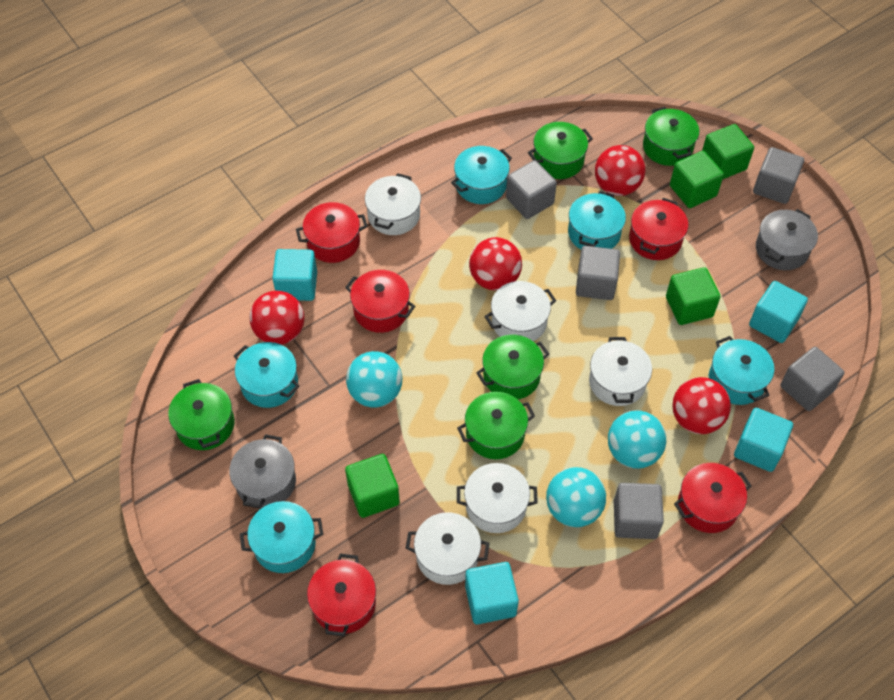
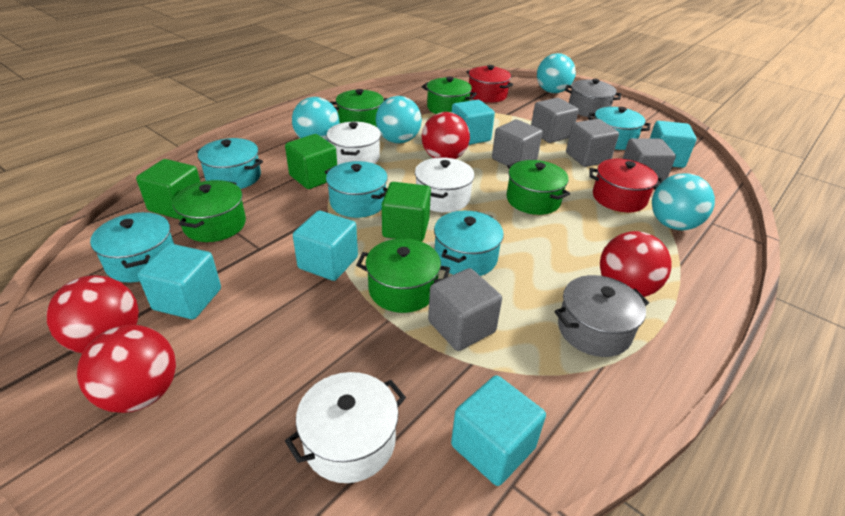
green cube: [345,454,400,518] [666,267,720,325] [670,151,724,208] [702,124,754,180] = 4 -> [136,159,200,219] [285,134,337,189] [382,182,431,242] = 3
red pot: [296,202,368,263] [307,554,376,636] [345,270,415,333] [629,198,688,260] [674,463,752,533] = 5 -> [467,65,513,102] [589,159,663,212] = 2
turquoise ball: [346,351,402,408] [546,467,606,527] [608,410,666,469] = 3 -> [292,97,340,141] [376,96,422,143] [537,53,576,93] [652,173,715,230] = 4
turquoise cube: [272,249,317,301] [465,562,519,624] [734,408,793,472] [749,281,808,343] = 4 -> [138,244,221,319] [293,211,358,281] [451,375,546,486] [452,100,495,145] [650,121,697,168] = 5
white pot: [365,173,421,235] [405,512,490,585] [457,463,538,533] [484,281,556,341] [589,337,652,406] = 5 -> [285,372,406,483] [326,122,381,165] [415,157,475,213] = 3

